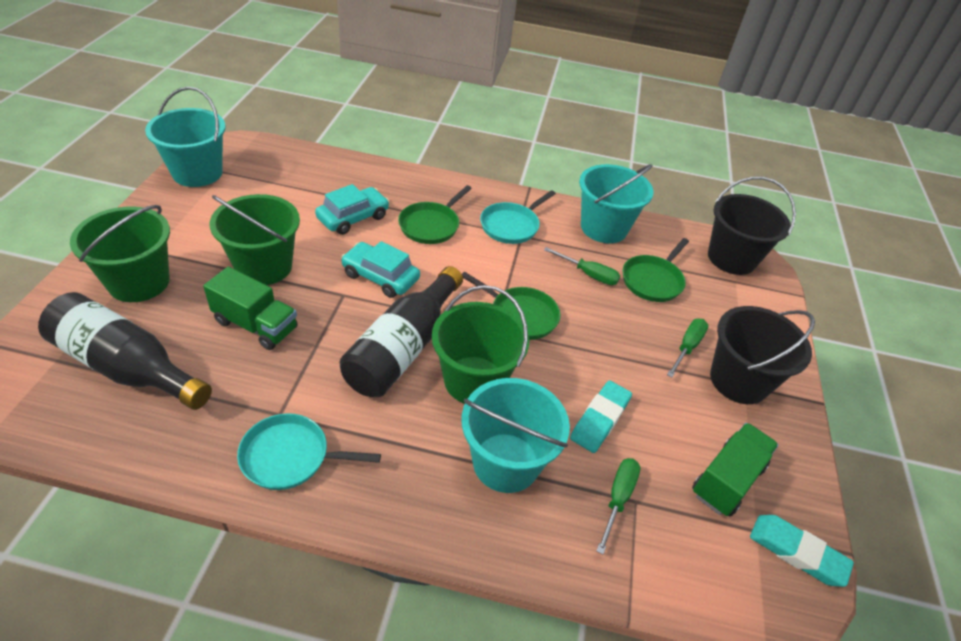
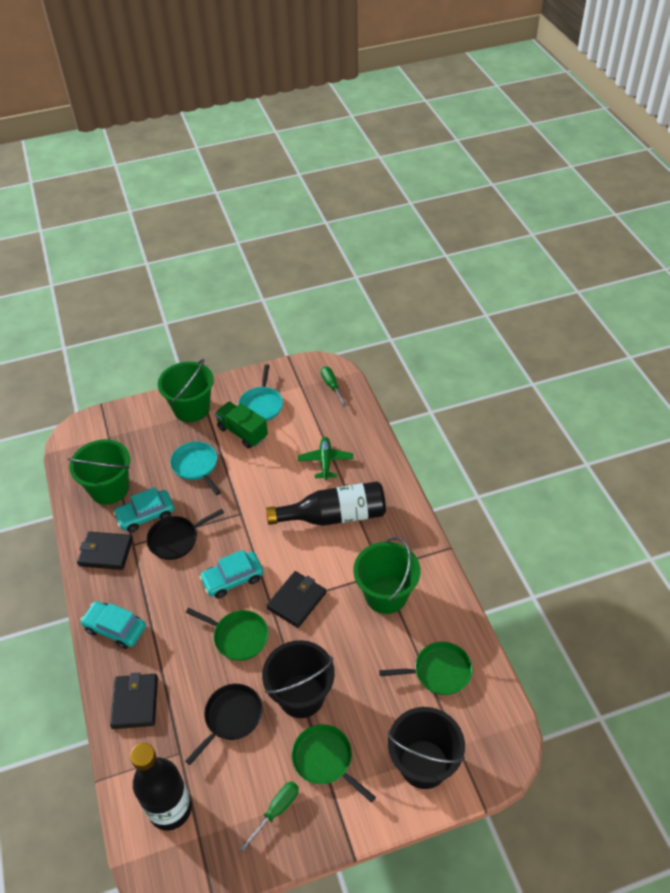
black pan: none = 0 -> [146,509,224,560] [185,684,263,765] = 2
black wallet: none = 0 -> [77,531,133,570] [110,672,158,729] [266,571,326,628] = 3
green plane: none = 0 -> [298,437,353,480] = 1
green screwdriver: [544,247,620,285] [596,458,641,555] [667,319,708,377] = 3 -> [240,781,299,852] [321,366,347,407] = 2
green truck: [203,267,298,350] [692,423,779,517] = 2 -> [215,402,268,449] = 1
turquoise bucket: [145,87,226,187] [461,378,570,493] [579,164,654,243] = 3 -> none = 0
turquoise car: [315,184,389,235] [341,241,420,298] = 2 -> [80,601,146,649] [113,487,174,532] [199,550,264,598] = 3
turquoise eraser: [570,380,632,453] [750,515,854,587] = 2 -> none = 0

